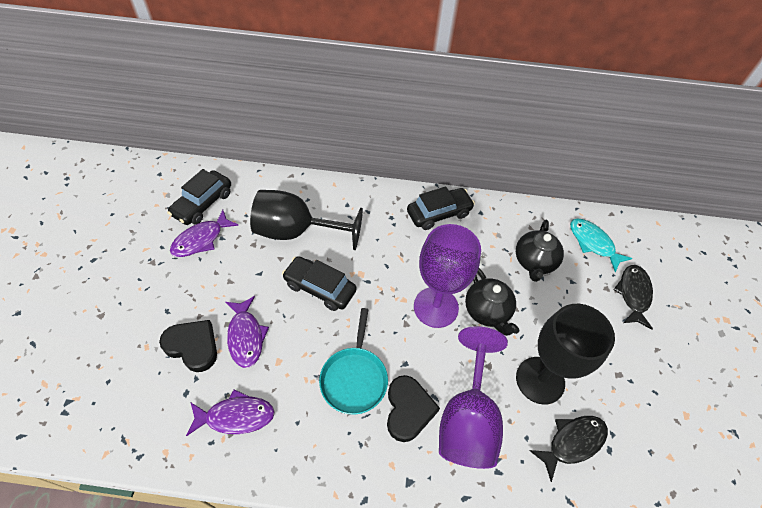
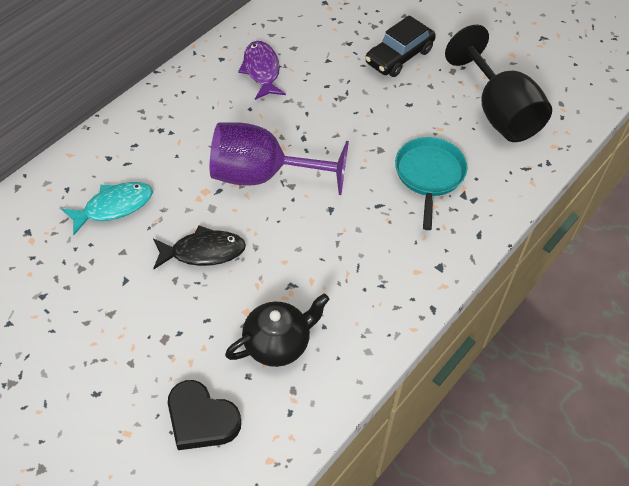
black car: [167,169,231,225] [282,256,357,311] [407,186,475,230] = 3 -> [365,15,436,77] = 1
black fish: [529,416,608,482] [613,265,653,330] = 2 -> [153,225,246,269] = 1
black goblet: [250,190,363,250] [516,304,615,405] = 2 -> [445,25,552,142] = 1
black heart: [159,320,217,372] [387,375,440,442] = 2 -> [168,380,241,450] = 1
black teapot: [465,268,519,336] [516,220,564,282] = 2 -> [225,293,330,367] = 1
purple fish: [170,210,239,257] [186,389,275,436] [225,296,269,368] = 3 -> [238,41,286,100] = 1
purple goblet: [414,224,481,328] [439,326,508,469] = 2 -> [210,122,349,195] = 1

